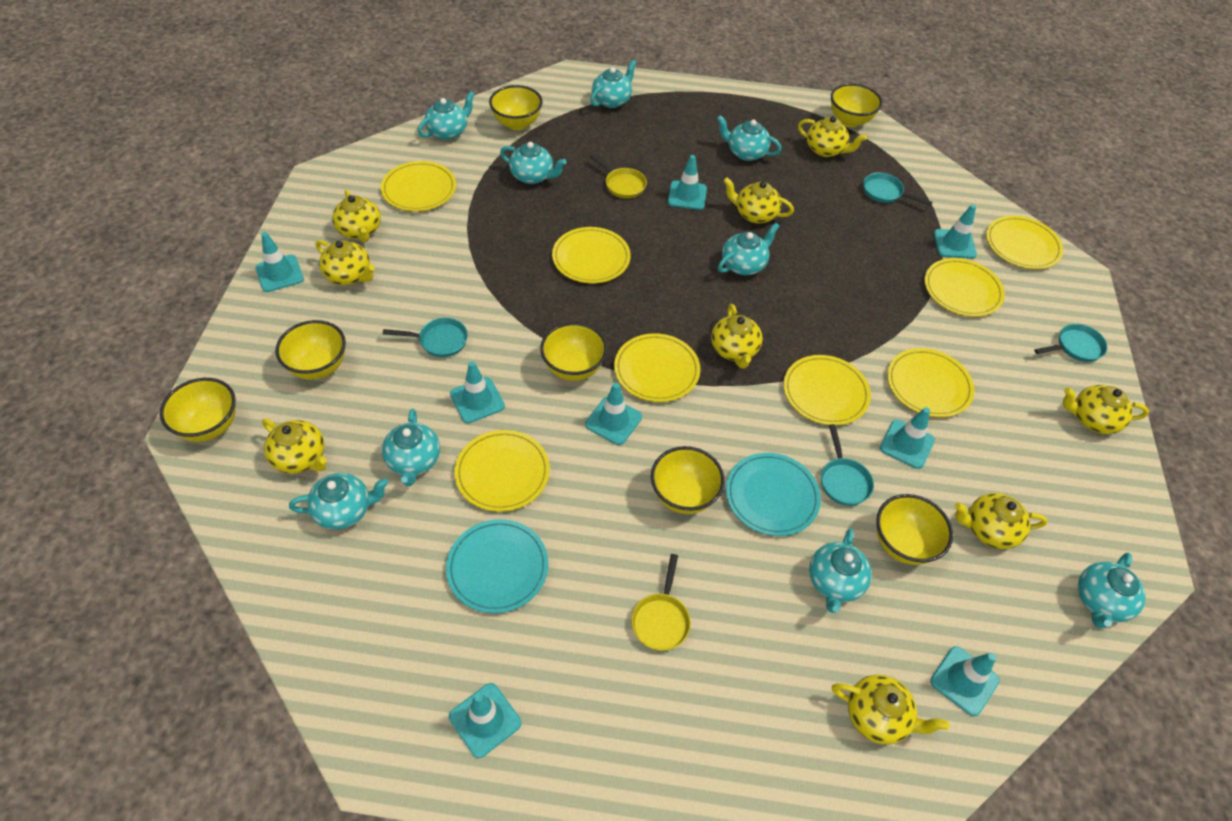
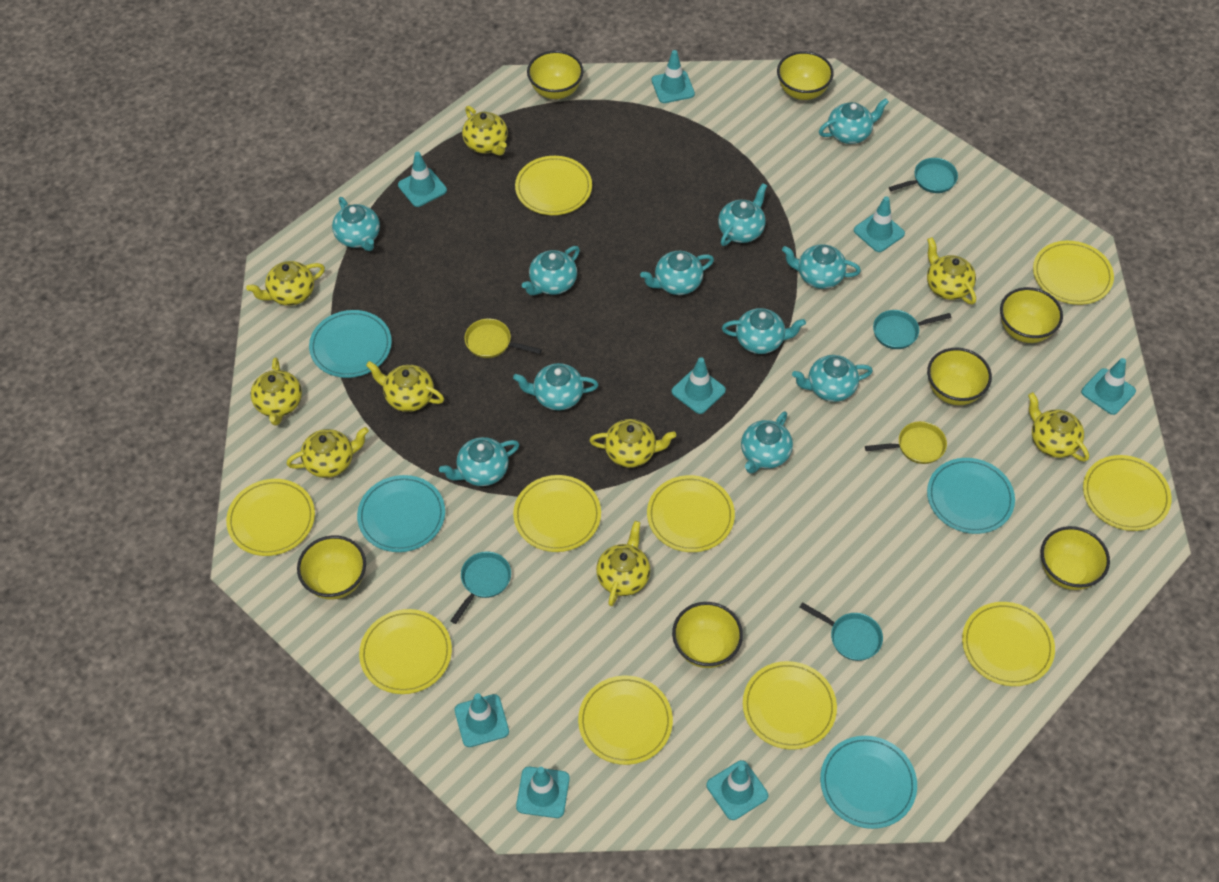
turquoise plate: [446,519,548,614] [726,453,821,536] = 2 -> [309,310,392,378] [357,475,445,552] [820,736,917,829] [927,458,1015,534] = 4
turquoise teapot: [289,473,388,530] [382,409,440,486] [418,91,475,140] [500,142,566,184] [590,60,637,108] [717,115,782,161] [718,223,779,275] [809,528,872,613] [1078,553,1146,628] = 9 -> [332,197,380,251] [439,437,519,486] [513,363,598,410] [522,246,580,295] [640,251,714,295] [718,183,767,246] [722,308,806,354] [741,411,793,474] [782,244,861,289] [792,355,873,402] [819,98,889,144] = 11
yellow plate: [381,161,456,211] [454,430,550,512] [552,227,631,284] [614,333,700,402] [783,355,871,425] [887,348,974,417] [925,258,1005,317] [986,216,1063,269] = 8 -> [226,479,315,556] [359,609,452,694] [513,475,601,552] [515,156,592,215] [578,676,673,765] [647,475,735,552] [743,661,837,750] [962,602,1055,686] [1033,241,1114,305] [1083,455,1172,531] = 10

